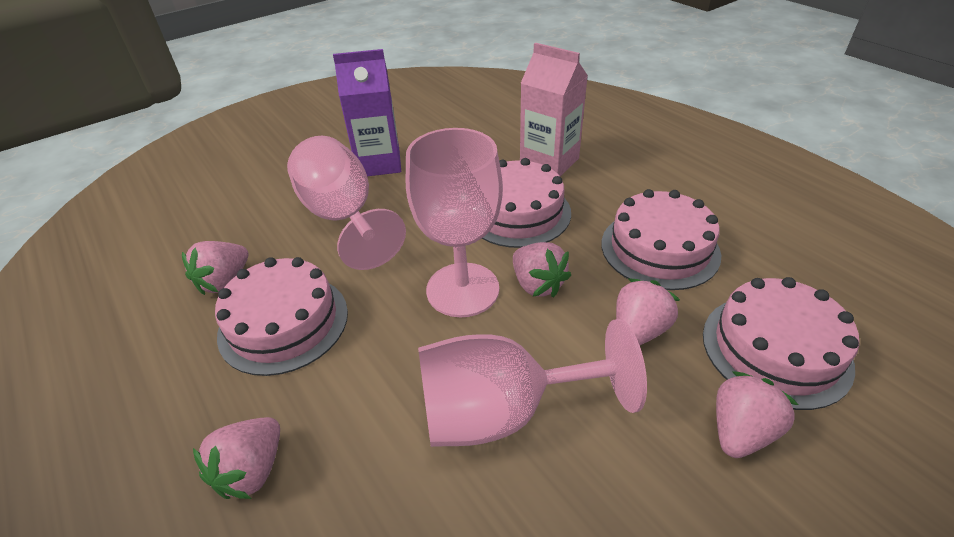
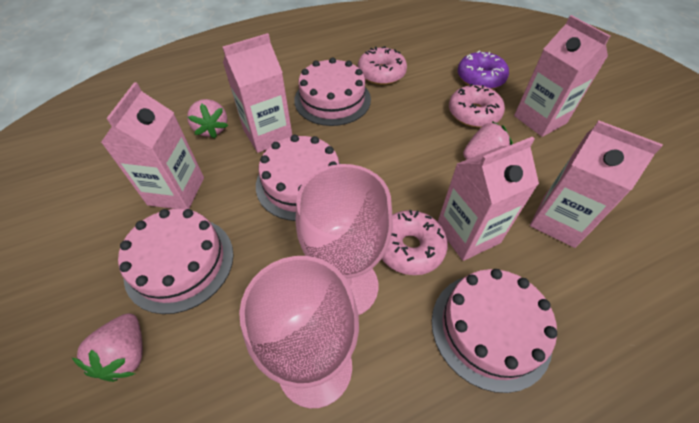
pink carton: [520,43,588,176] = 1 -> [101,82,204,209] [223,33,292,153] [438,137,539,261] [514,15,610,137] [530,120,663,248] = 5
pink donut: none = 0 -> [358,46,407,85] [382,210,448,275] [449,84,505,127] = 3
pink goblet: [287,136,406,270] [406,128,503,317] [418,319,647,447] = 3 -> [239,256,359,408] [296,164,393,315] = 2
pink strawberry: [182,241,249,295] [193,417,280,499] [513,242,571,297] [616,279,680,345] [716,372,798,458] = 5 -> [72,313,143,382] [187,99,228,139] [463,121,513,160] = 3
purple carton: [333,49,401,176] = 1 -> none = 0
purple donut: none = 0 -> [458,51,509,89] = 1

